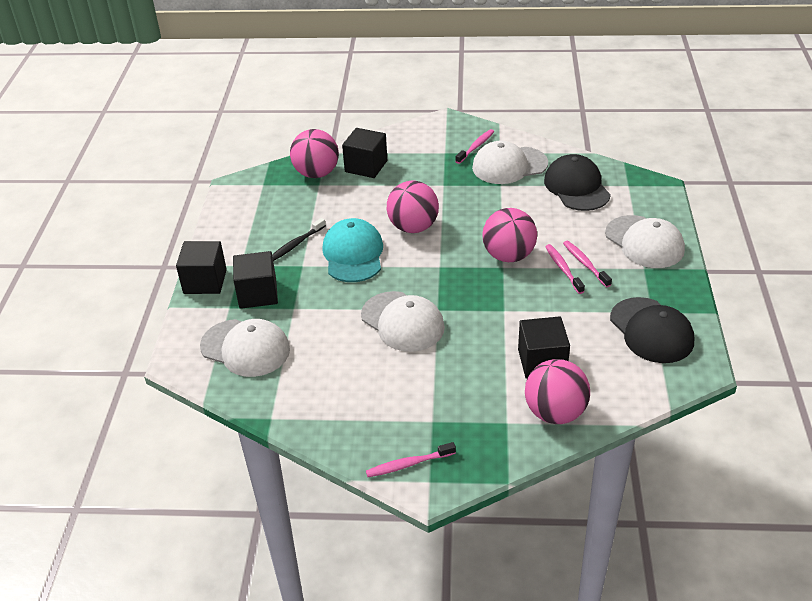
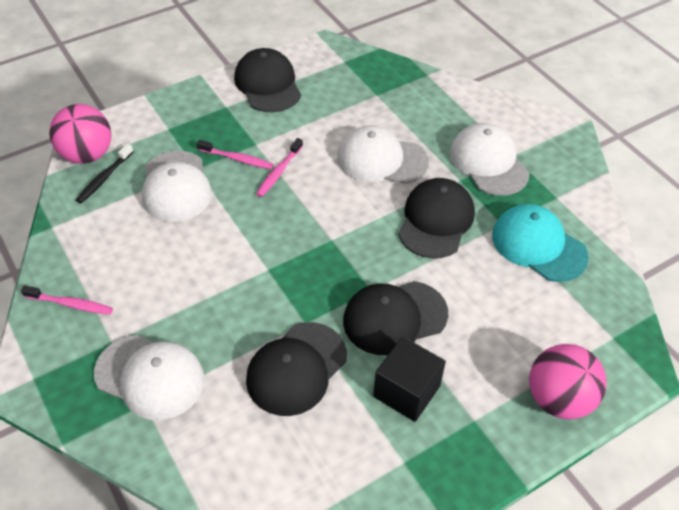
black cap: [544,154,611,211] [610,297,694,363] = 2 -> [234,48,301,112] [246,322,347,416] [343,281,448,355] [398,178,475,259] = 4
black cube: [176,241,227,294] [233,251,278,309] [342,128,387,178] [518,316,570,379] = 4 -> [373,337,446,422] = 1
pink ball: [290,129,339,178] [387,181,439,233] [482,208,537,262] [525,359,590,424] = 4 -> [49,104,111,164] [529,344,607,419] = 2
pink toothbrush: [366,442,456,477] [455,129,494,164] [545,244,585,294] [563,241,612,287] = 4 -> [21,285,113,315] [197,140,274,169] [256,138,303,197] = 3

